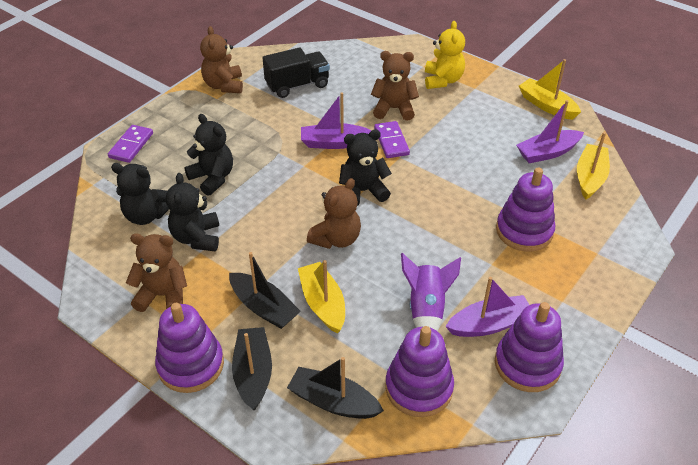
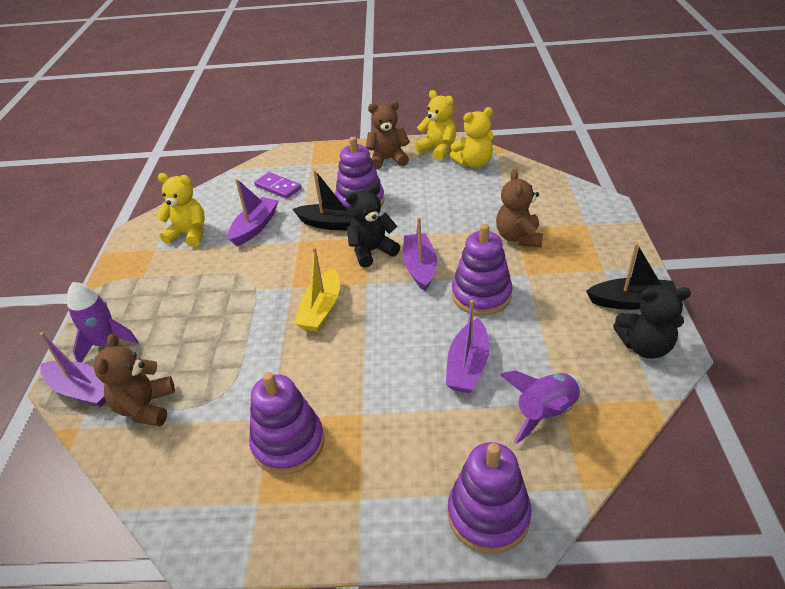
black boat: [229,252,301,329] [232,327,272,411] [287,357,384,419] = 3 -> [293,170,354,230] [586,243,677,310] = 2
black teddy bear: [111,163,169,225] [166,173,219,251] [184,114,233,196] [339,130,392,206] = 4 -> [345,184,400,268] [613,286,691,359] = 2
black truck: [262,47,330,98] = 1 -> none = 0
brown teddy bear: [126,233,187,312] [200,26,243,93] [307,178,361,249] [371,51,419,121] = 4 -> [94,334,175,427] [366,101,410,169] [496,170,543,247] = 3
purple boat: [301,92,372,149] [445,277,529,337] [516,100,584,163] = 3 -> [40,332,106,407] [228,179,278,246] [403,217,437,291] [446,300,490,393] = 4
purple domino: [108,125,153,163] [374,121,410,158] = 2 -> [254,172,301,199] = 1
purple rocket: [401,253,461,331] = 1 -> [67,282,138,363] [500,370,582,444] = 2
yellow boat: [298,260,345,333] [519,59,581,120] [577,132,610,200] = 3 -> [294,247,340,332] = 1
yellow teddy bear: [425,21,465,89] = 1 -> [156,173,205,247] [414,90,456,161] [450,107,494,168] = 3

